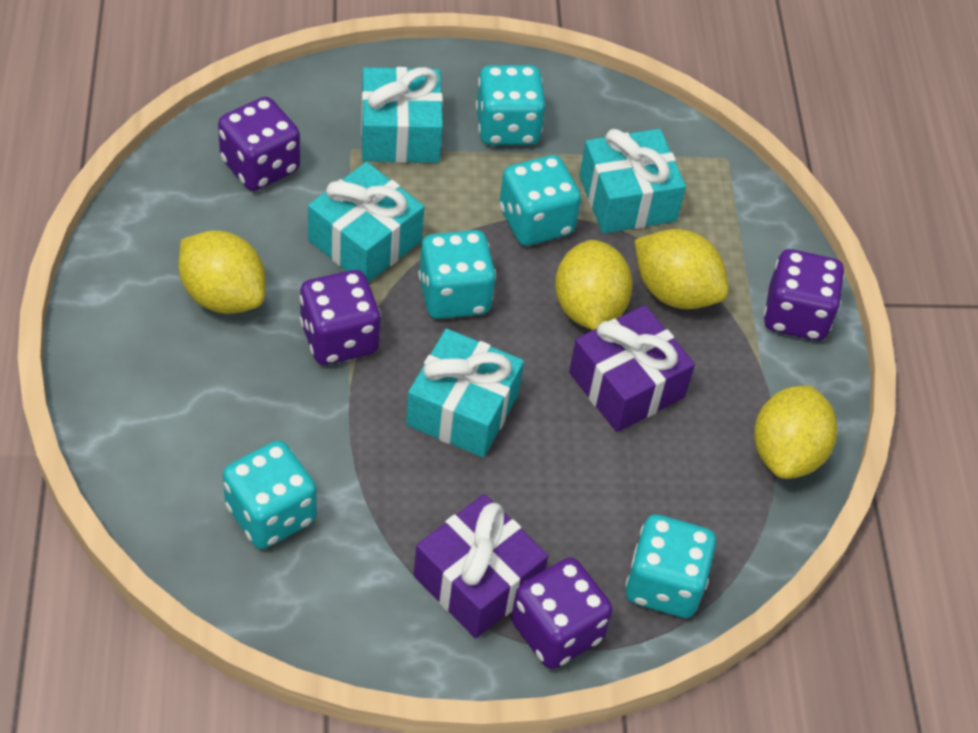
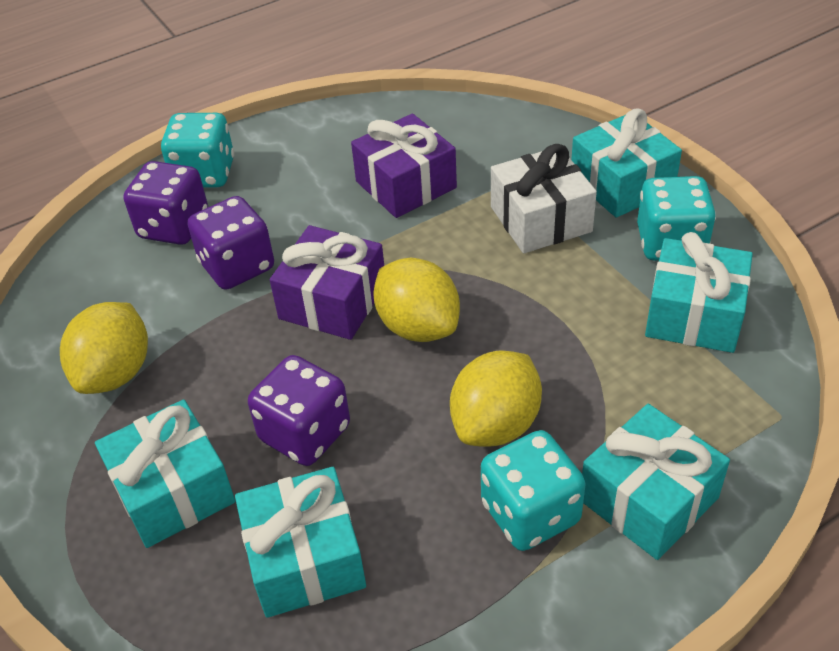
purple dice: [218,97,300,191] [300,270,381,365] [511,558,612,669] [764,249,844,341] = 4 -> [124,161,208,245] [188,196,274,290] [248,355,350,466] = 3
turquoise dice: [223,441,317,549] [418,230,496,319] [476,65,545,145] [499,155,581,246] [625,515,716,618] = 5 -> [161,113,234,187] [481,430,586,551] [637,176,716,261] = 3
turquoise gift: [308,162,424,283] [361,67,443,163] [406,329,524,458] [579,129,686,234] = 4 -> [95,399,235,548] [235,467,366,618] [571,108,682,218] [582,404,730,560] [645,232,753,353] = 5
white gift: none = 0 -> [491,144,597,253] = 1
yellow lemon: [178,231,266,314] [555,240,633,330] [635,229,729,309] [754,385,837,479] = 4 -> [60,302,148,394] [373,258,460,342] [450,350,542,447] = 3

